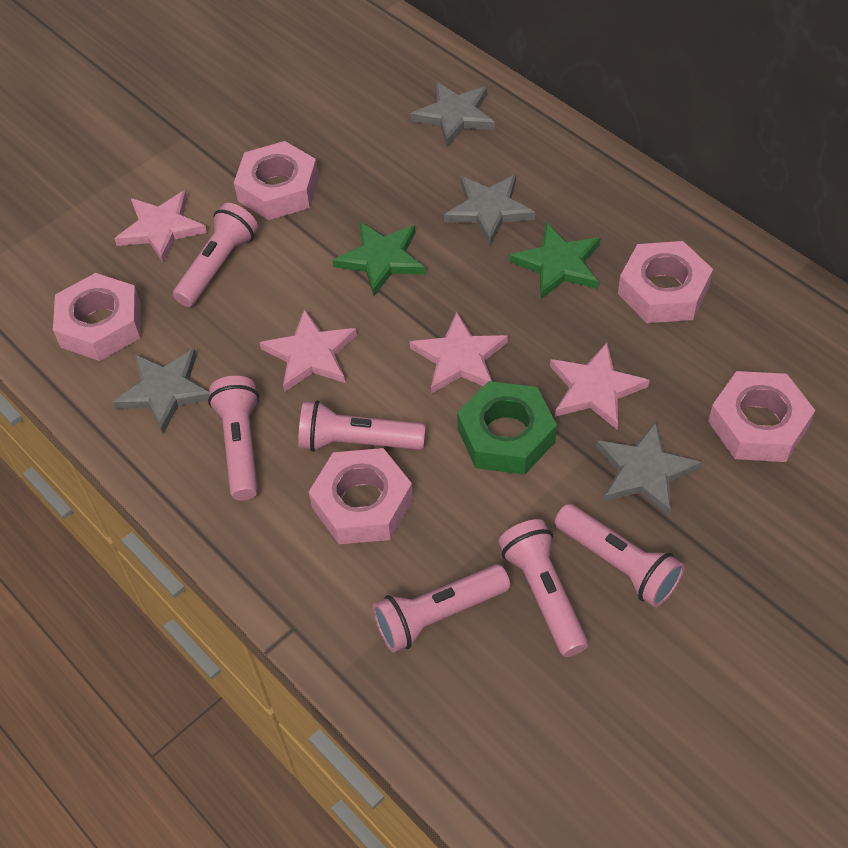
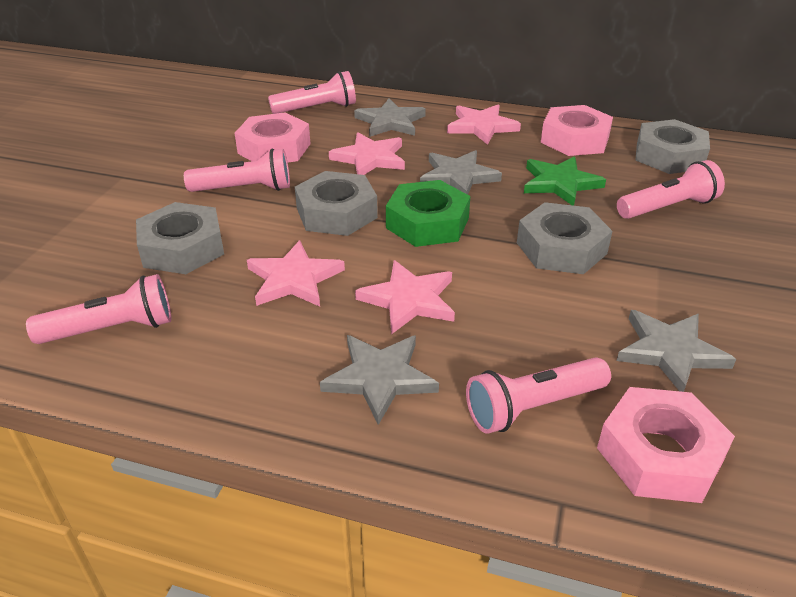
green star: [333,221,425,296] [509,222,600,299] = 2 -> [524,156,606,206] = 1
grey nut: none = 0 -> [136,202,224,274] [295,171,378,236] [517,202,612,274] [636,119,710,174] = 4
pink flashlight: [173,203,258,307] [208,376,259,501] [298,400,426,452] [373,564,510,653] [498,519,588,657] [555,504,684,607] = 6 -> [26,274,171,344] [184,149,290,192] [268,71,356,114] [466,357,611,434] [617,160,725,219] = 5
pink nut: [53,273,141,361] [234,141,319,220] [309,448,413,544] [618,241,713,323] [708,371,815,462] = 5 -> [234,112,311,162] [541,105,613,156] [597,387,735,503] = 3

